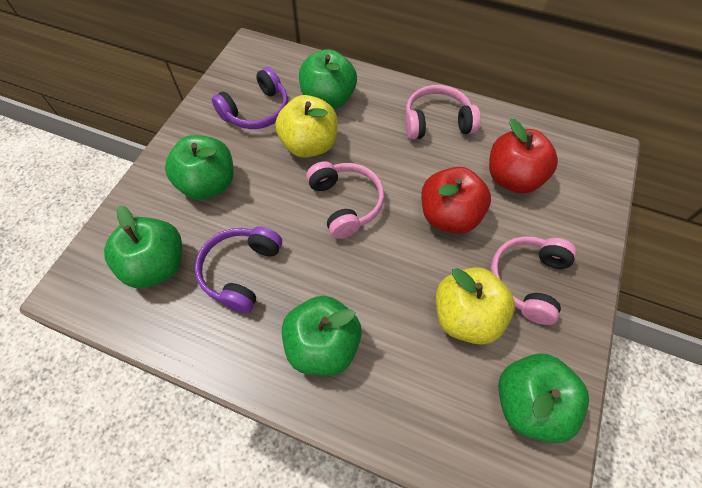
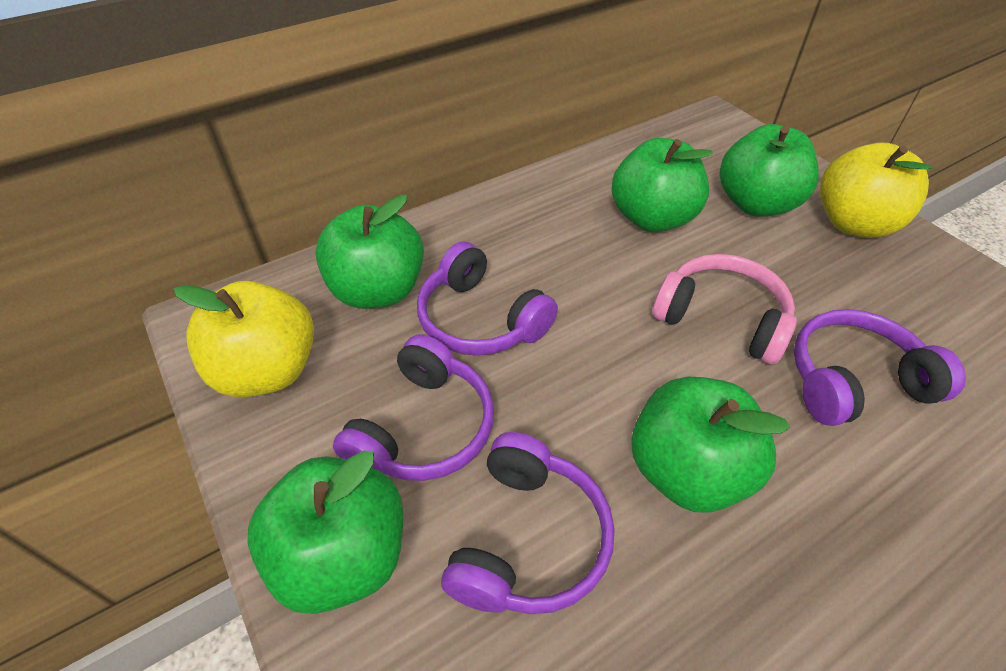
pink headphones: [306,161,384,239] [405,85,480,140] [491,236,577,325] = 3 -> [652,254,797,364] = 1
purple headphones: [195,226,282,313] [212,67,288,129] = 2 -> [333,334,494,481] [417,241,558,356] [441,432,614,614] [794,309,966,426] = 4
red apple: [421,167,491,234] [489,119,558,193] = 2 -> none = 0

